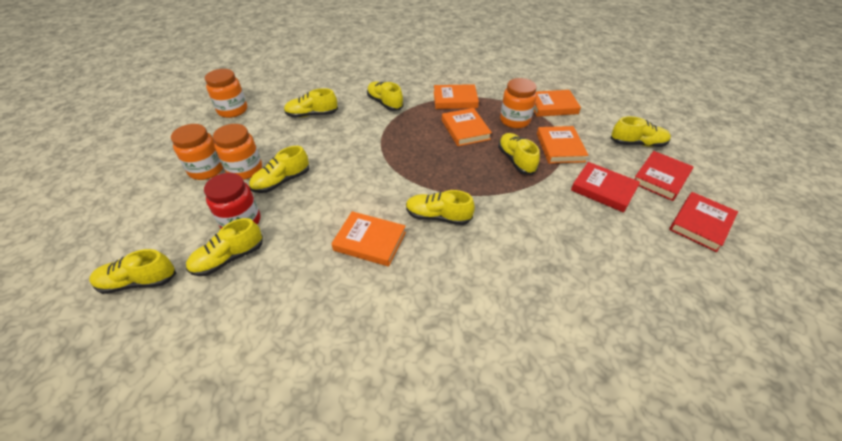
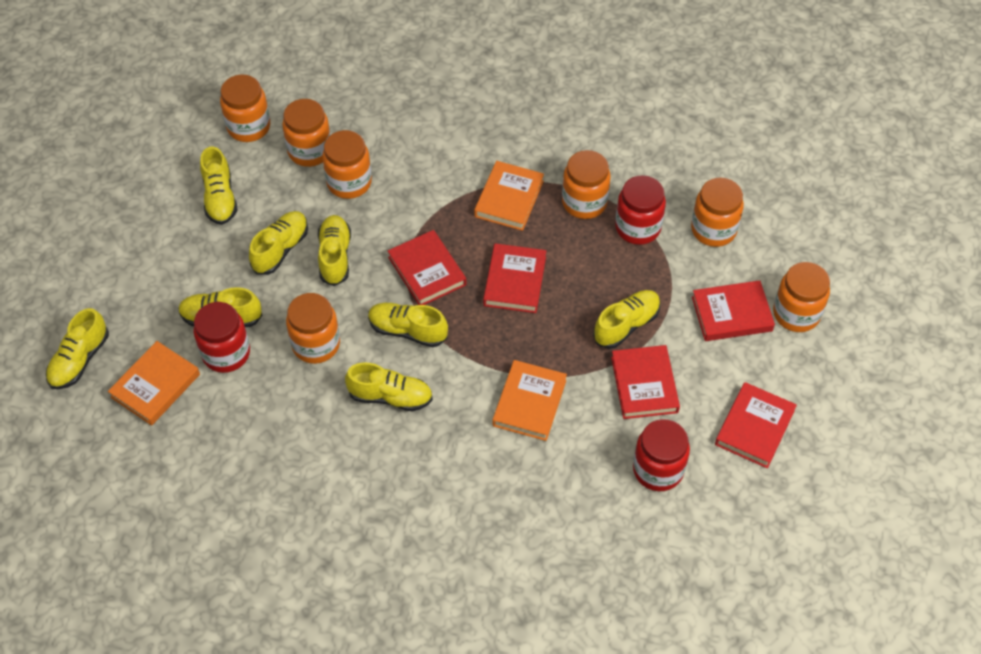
orange book: [331,211,406,267] [434,84,479,109] [442,108,492,146] [534,90,581,117] [537,126,588,164] = 5 -> [108,341,200,425] [474,161,544,231] [493,360,567,441] = 3
orange jar: [171,124,223,180] [205,69,247,118] [213,124,262,180] [500,78,537,128] = 4 -> [220,75,270,142] [282,99,330,167] [286,293,340,364] [322,130,372,199] [562,150,611,219] [691,178,744,247] [773,262,830,332] = 7
red book: [571,162,640,213] [634,151,693,201] [669,192,738,252] = 3 -> [388,230,466,305] [483,243,546,313] [611,345,680,419] [692,280,775,341] [715,382,797,468] = 5
red jar: [204,173,260,228] = 1 -> [194,302,250,373] [615,175,666,245] [633,419,690,491] = 3

